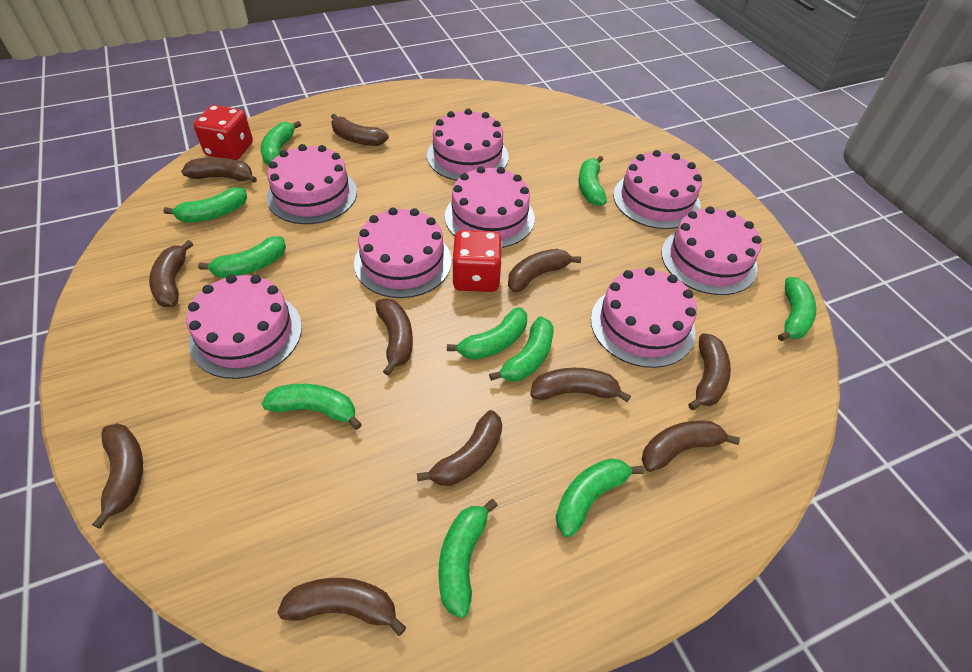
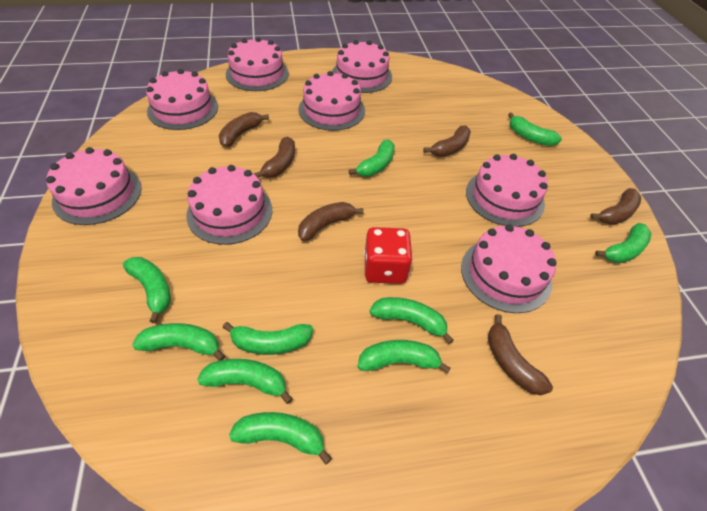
brown banana: [92,423,143,529] [149,240,193,307] [181,157,257,183] [277,578,406,636] [331,114,389,146] [375,298,413,376] [417,410,502,486] [508,249,581,292] [530,368,631,402] [642,420,740,472] [688,333,731,410] = 11 -> [219,112,269,147] [253,137,295,178] [298,202,364,241] [423,125,471,157] [488,314,553,395] [590,188,641,225] = 6
red dice: [194,105,253,160] [452,230,502,292] = 2 -> [364,227,413,284] = 1

